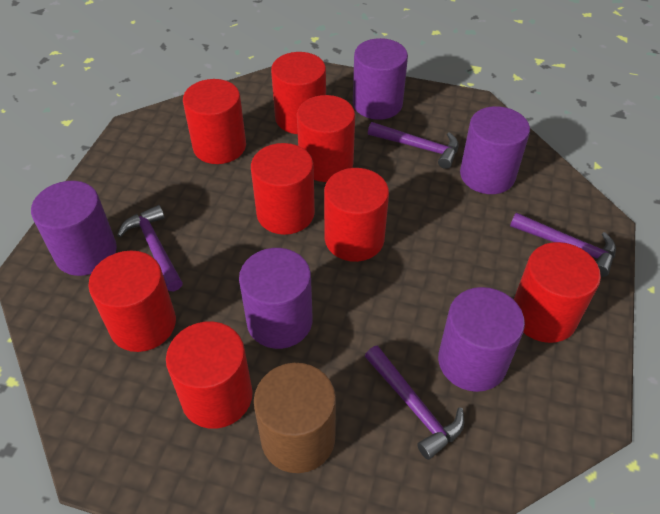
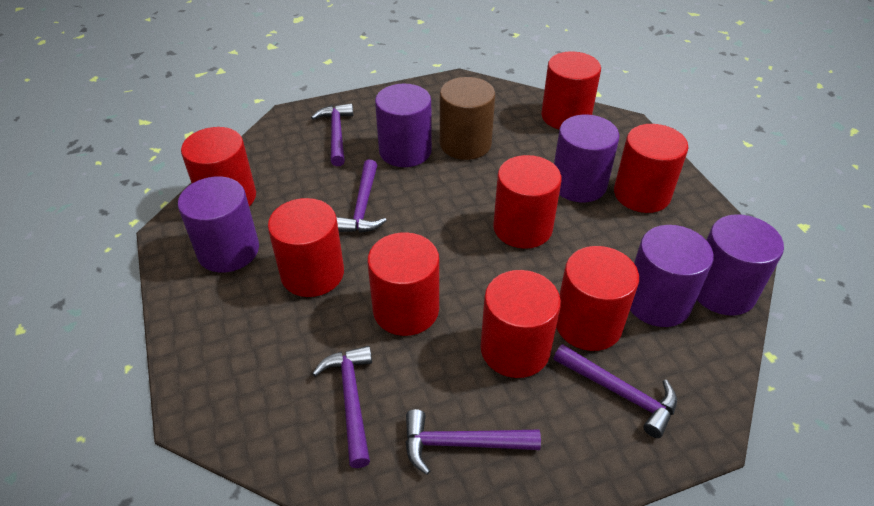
purple hammer: [117,205,183,291] [365,346,464,460] [368,122,459,169] [510,212,616,277] = 4 -> [311,103,353,166] [312,346,372,468] [337,160,387,233] [405,409,541,475] [553,344,677,438] = 5

